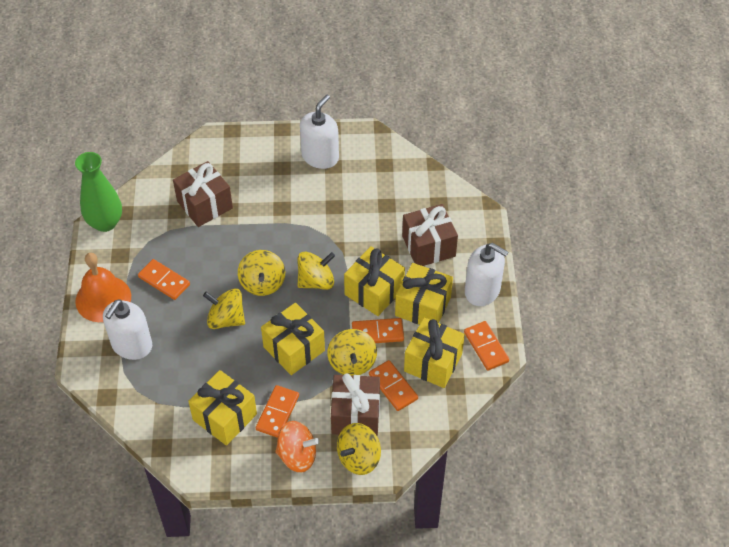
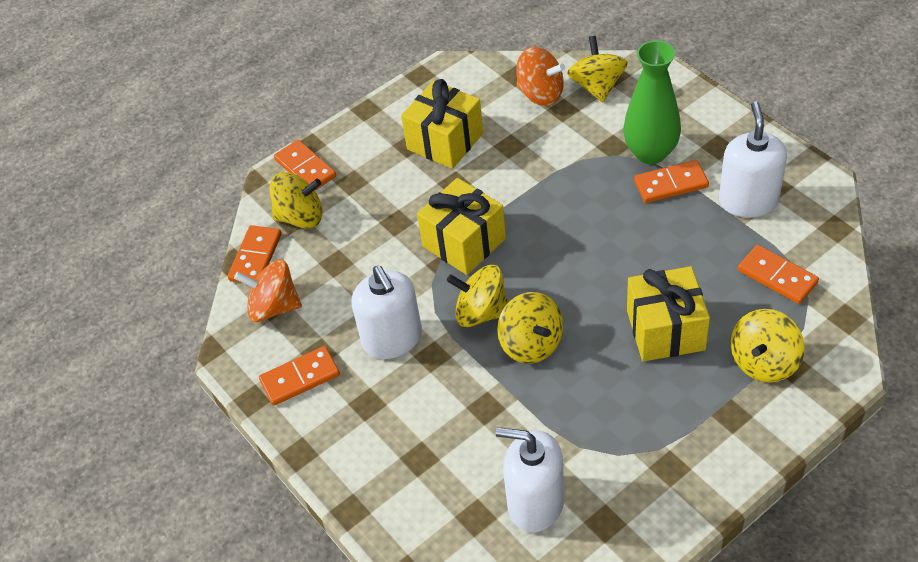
brown gift: [173,161,233,227] [331,373,380,436] [402,204,458,266] = 3 -> none = 0
orange bell: [75,253,131,322] = 1 -> none = 0
orange spinning top: [275,421,319,473] = 1 -> [234,259,302,322] [516,46,565,106] = 2
yellow gift: [188,370,257,446] [261,303,325,375] [344,246,405,316] [395,263,453,325] [404,318,465,388] = 5 -> [401,79,483,169] [417,178,506,275] [627,266,710,362] = 3

